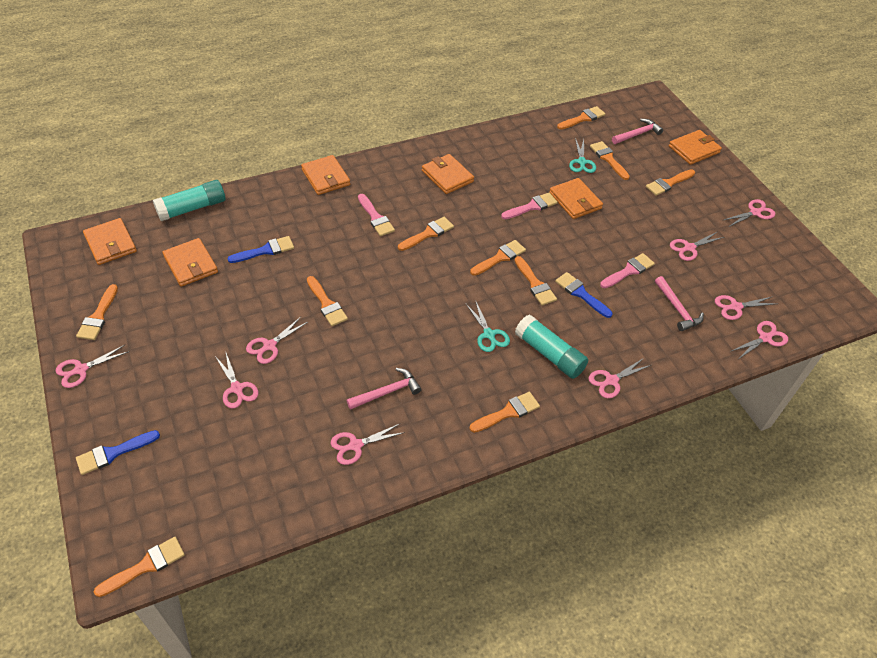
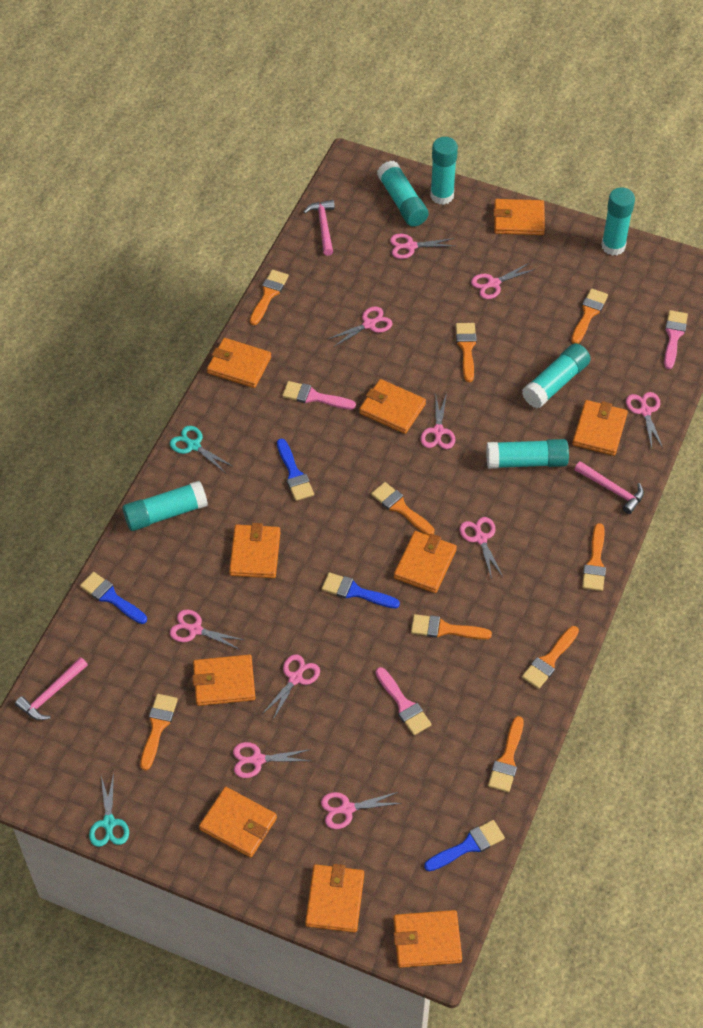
blue brush: [76,430,160,475] [227,236,294,263] [555,272,613,318] = 3 -> [80,572,147,624] [277,438,314,501] [322,572,400,609] [424,820,505,872] = 4
orange brush: [76,284,118,340] [94,537,185,597] [307,276,348,326] [398,217,454,251] [470,240,526,276] [470,392,540,433] [514,256,557,306] [557,106,605,129] [590,141,630,180] [646,169,695,196] = 10 -> [140,694,178,770] [250,270,289,325] [371,482,435,536] [411,614,492,639] [456,323,477,382] [488,716,524,792] [522,626,579,689] [571,288,608,344] [582,523,606,591] = 9
orange wallet: [83,218,137,265] [162,238,218,287] [301,155,350,195] [422,154,474,194] [549,178,603,219] [669,130,722,165] = 6 -> [192,655,255,706] [199,787,277,858] [207,338,271,388] [229,523,280,578] [305,864,364,933] [359,379,426,434] [393,910,462,968] [394,531,457,593] [493,199,545,235] [572,400,628,456] = 10
pink scissors: [56,345,129,388] [215,353,258,409] [246,317,308,364] [331,424,405,465] [588,358,651,398] [670,232,724,261] [715,295,777,320] [724,199,775,227] [732,321,788,358] = 9 -> [170,610,244,650] [233,742,311,778] [262,654,320,721] [321,792,401,829] [328,306,392,347] [390,234,455,259] [420,392,455,449] [460,517,503,579] [471,262,535,299] [626,392,663,448] = 10
turquoise glue stick: [153,180,226,221] [515,315,588,379] = 2 -> [123,481,208,531] [377,161,429,227] [430,137,458,205] [486,439,569,469] [522,343,591,408] [601,187,635,256] = 6

